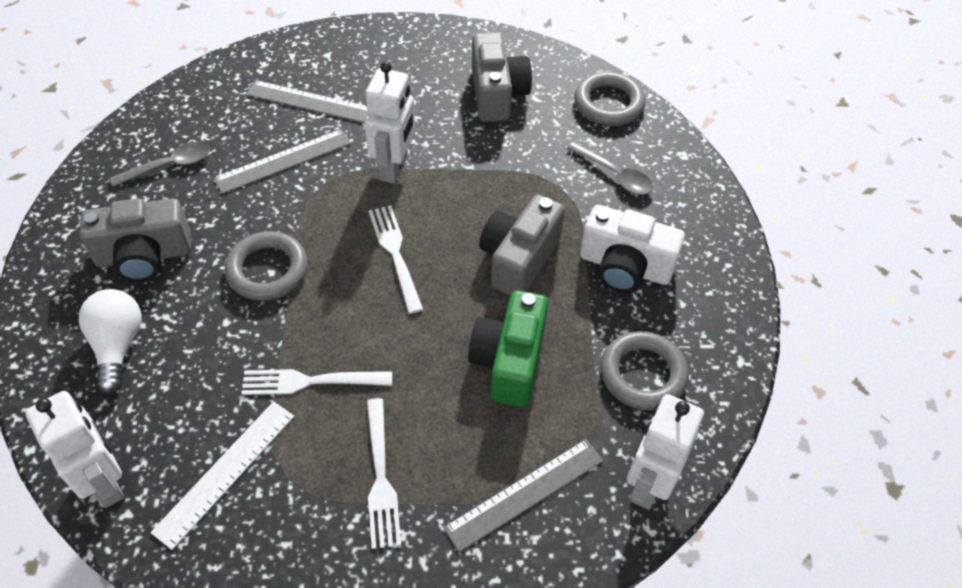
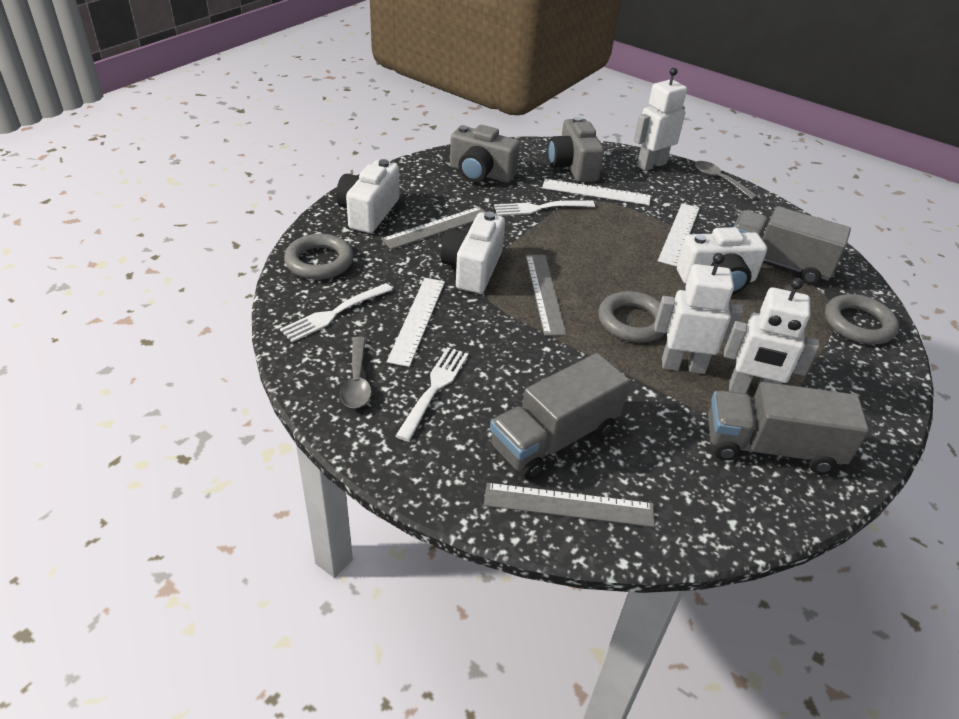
green camera: [468,290,548,407] = 1 -> none = 0
grey camera: [80,198,191,282] [472,32,532,122] [479,194,565,296] = 3 -> [450,125,520,183] [548,116,604,182] = 2
grey truck: none = 0 -> [490,353,630,480] [708,382,869,474] [733,206,851,284] = 3
white camera: [580,205,685,292] = 1 -> [336,159,400,233] [440,212,505,294] [677,227,767,294] = 3
white light bulb: [79,289,142,394] = 1 -> none = 0
white ruler: [150,401,294,550] = 1 -> [387,278,445,367] [542,179,651,205] [658,203,700,267] = 3

